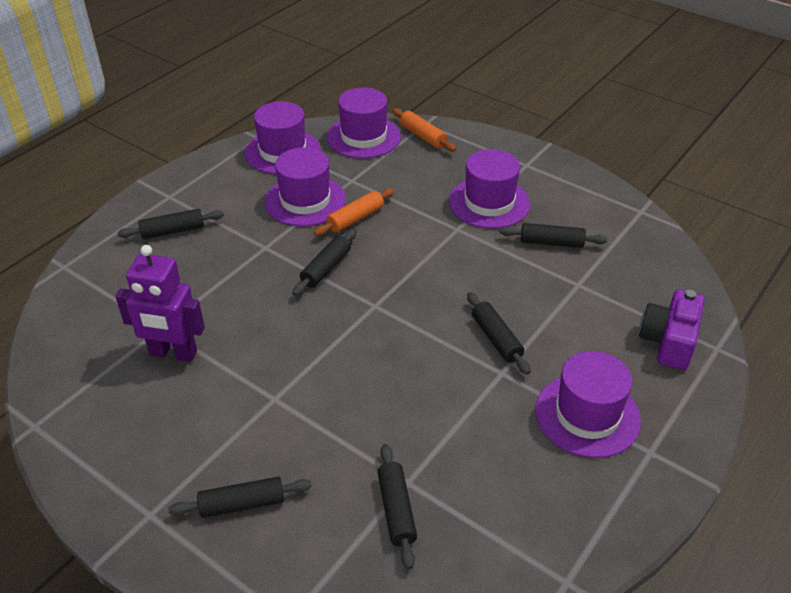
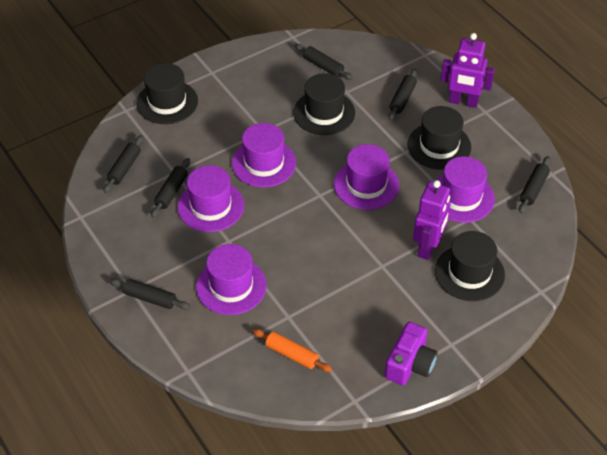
black hat: none = 0 -> [136,63,198,124] [293,73,355,135] [408,106,471,170] [435,231,505,301] = 4
orange rolling pin: [314,188,395,236] [392,108,456,151] = 2 -> [252,329,332,372] = 1
purple robot: [115,245,205,362] = 1 -> [413,180,451,260] [441,33,495,108] = 2

